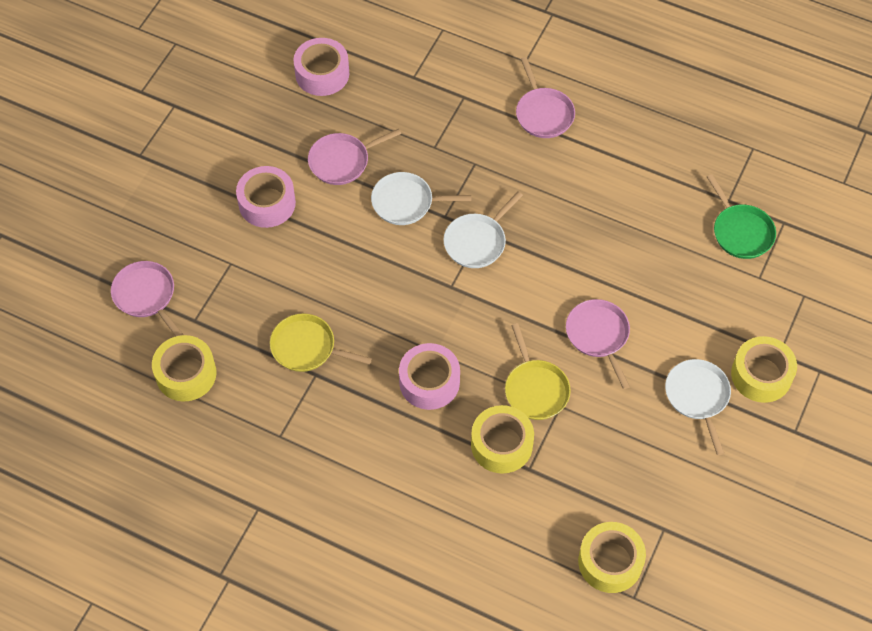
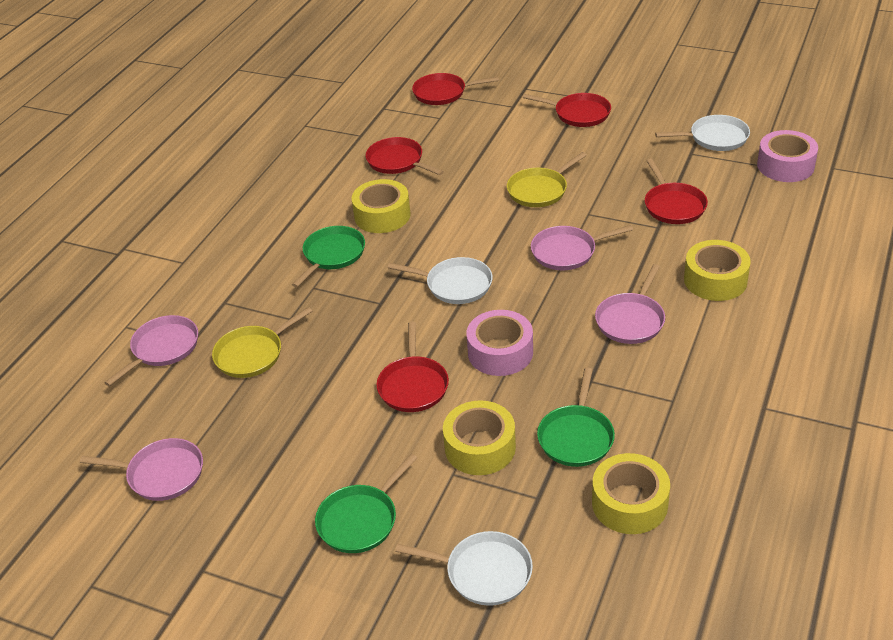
green pan: [707,174,776,259] = 1 -> [292,226,365,288] [315,454,417,553] [537,368,615,467] = 3
pink tape: [236,166,296,228] [293,38,349,96] [399,343,460,410] = 3 -> [466,310,533,376] [757,130,818,182] = 2
red pan: none = 0 -> [366,137,444,175] [376,322,449,412] [412,73,499,105] [523,93,611,127] [645,158,708,224] = 5

